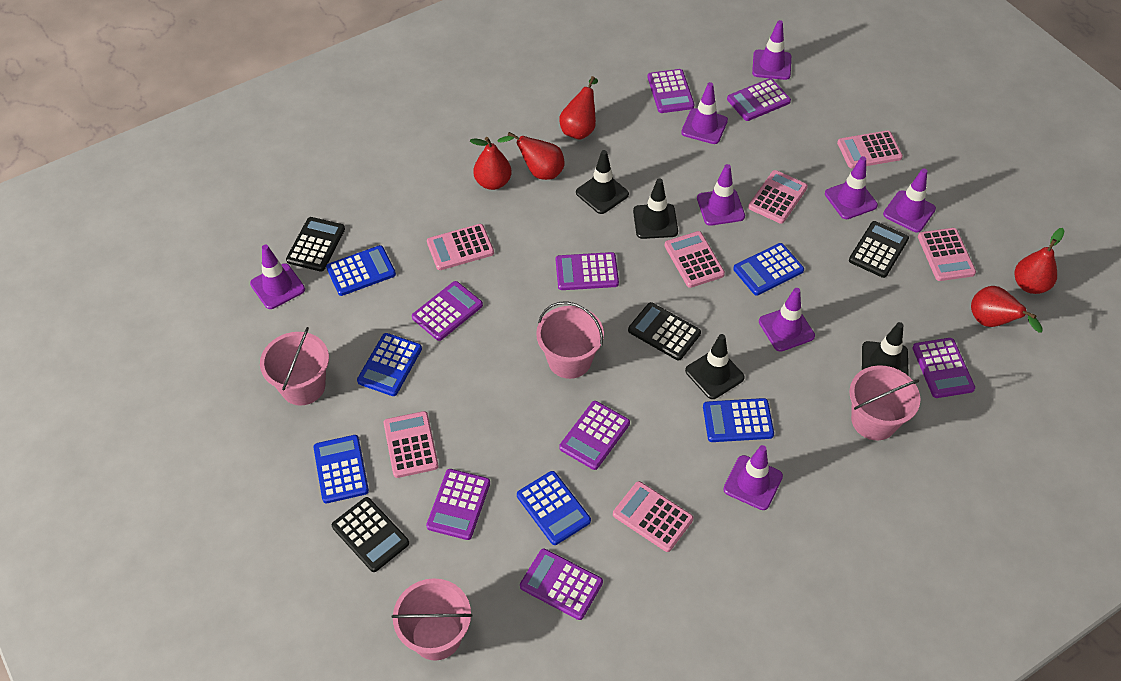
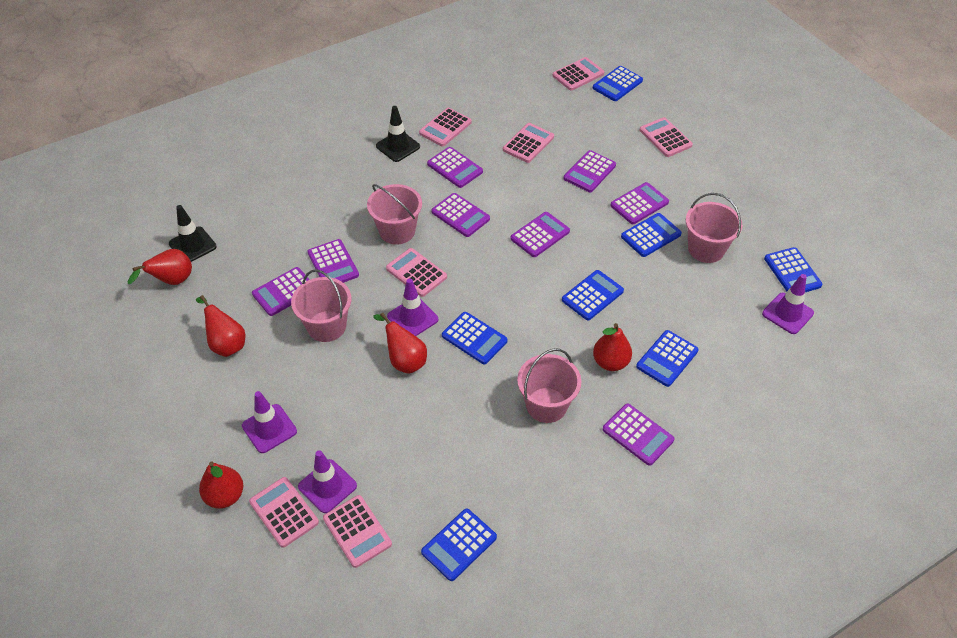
black calculator: [286,217,345,272] [332,497,409,572] [628,302,701,361] [849,221,909,278] = 4 -> none = 0
black traffic cone: [576,150,629,214] [633,178,678,239] [685,334,745,399] [862,322,909,376] = 4 -> [169,205,217,262] [376,106,420,162] = 2
blue calculator: [314,435,369,503] [326,245,396,296] [357,333,422,396] [517,471,591,545] [703,398,774,442] [733,243,804,296] = 6 -> [421,508,497,581] [442,312,508,364] [562,270,624,320] [593,66,643,101] [621,213,682,257] [636,330,699,387] [764,247,823,292] = 7
purple traffic cone: [250,245,305,309] [681,82,728,144] [697,164,745,226] [723,445,783,510] [752,20,791,80] [759,288,815,352] [825,156,878,219] [883,168,936,233] = 8 -> [242,391,297,453] [298,450,357,513] [387,278,438,336] [762,274,814,334] = 4

